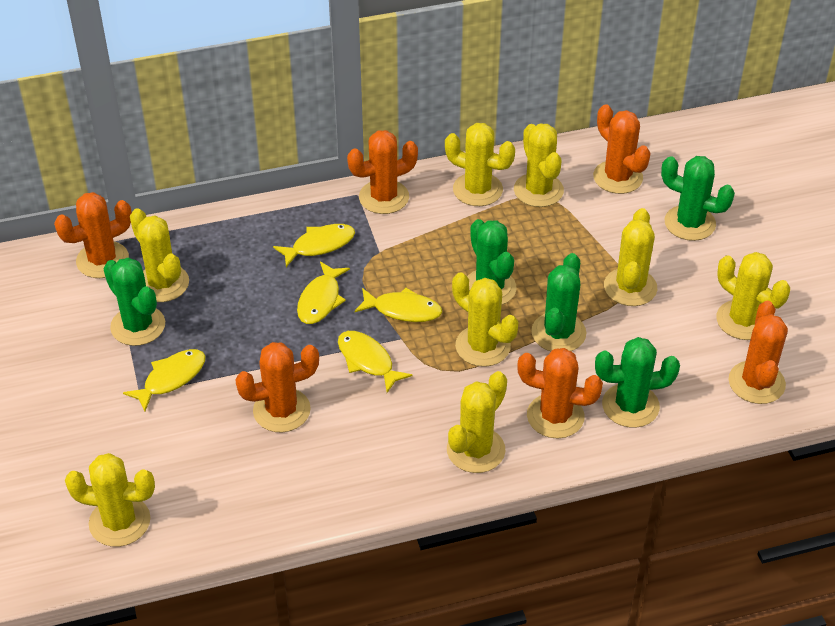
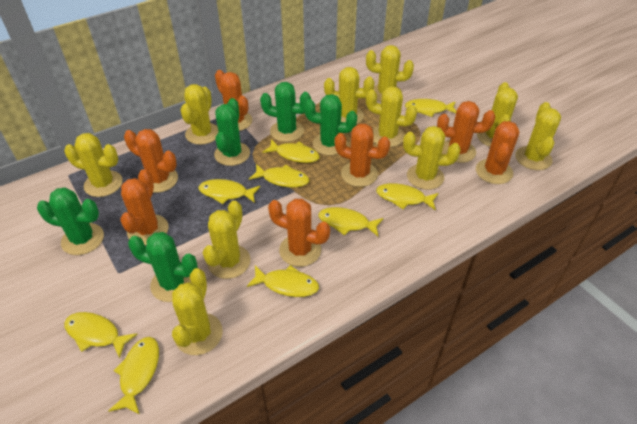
orange cactus: [54,192,132,278] [235,342,319,432] [347,130,418,214] [517,348,603,439] [593,104,651,194] [729,301,788,404] = 6 -> [120,169,169,245] [124,129,178,193] [215,70,252,131] [268,199,330,267] [334,124,390,187] [437,101,495,163] [476,121,519,184] = 7
yellow cactus: [65,453,155,547] [130,208,189,302] [445,123,515,206] [447,371,507,473] [452,272,519,367] [514,123,564,207] [604,208,657,306] [716,252,790,340] = 8 -> [64,133,123,197] [172,268,223,355] [180,84,219,145] [203,200,251,279] [324,67,375,125] [366,45,414,101] [366,87,417,147] [403,126,460,190] [477,82,518,147] [515,102,561,170] = 10
yellow fish: [123,349,205,412] [273,224,355,267] [297,261,350,324] [338,331,412,393] [355,288,442,322] = 5 -> [64,312,138,359] [108,337,159,415] [198,179,260,204] [247,265,319,297] [249,164,309,187] [262,139,320,163] [318,207,383,236] [376,183,439,211] [405,99,456,117] = 9

